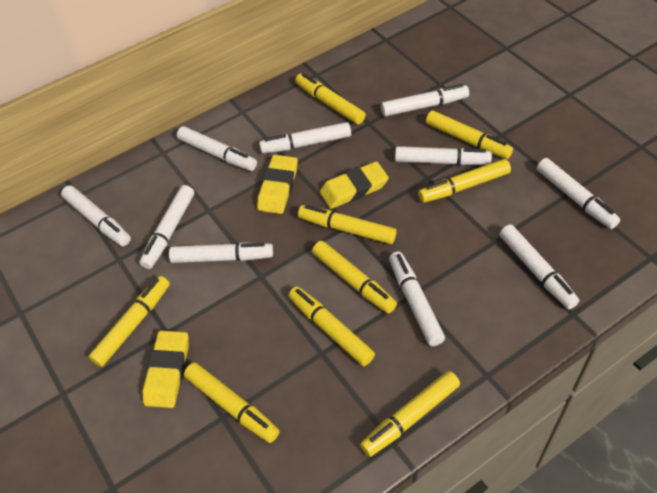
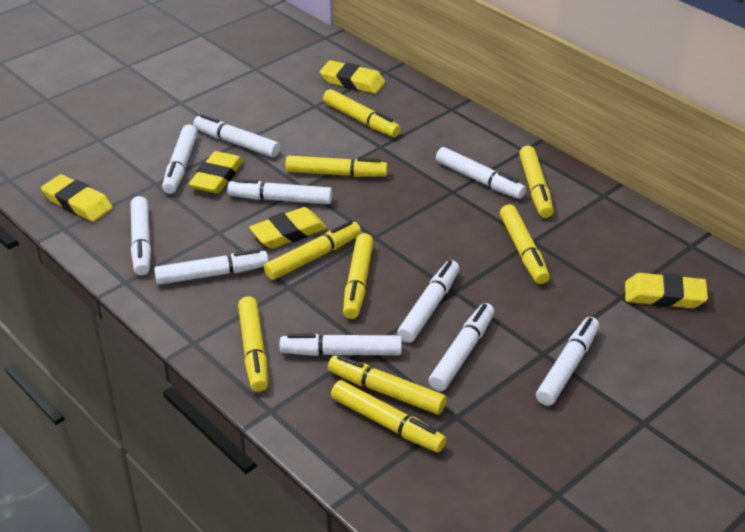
yellow eraser: [142,331,189,408] [257,155,298,214] [320,161,389,209] = 3 -> [41,174,113,222] [189,151,243,194] [249,207,327,249] [320,60,385,94] [625,273,708,308] = 5

